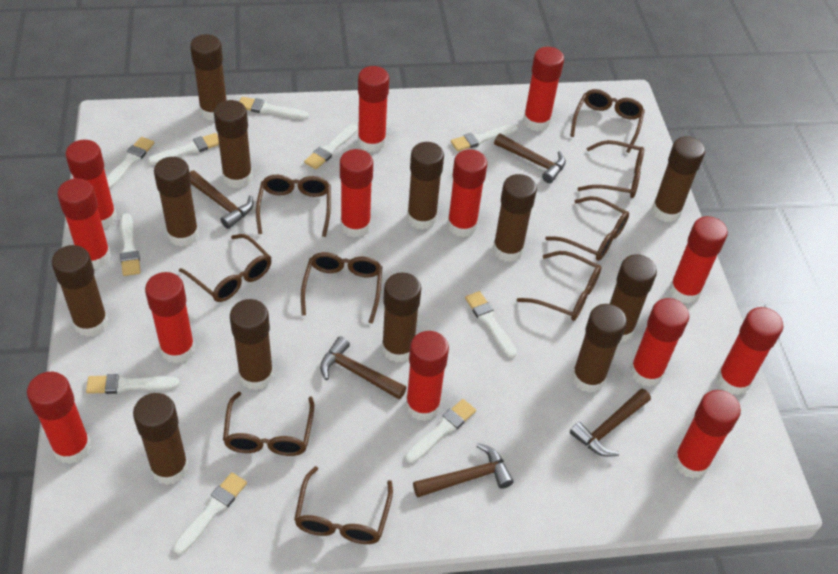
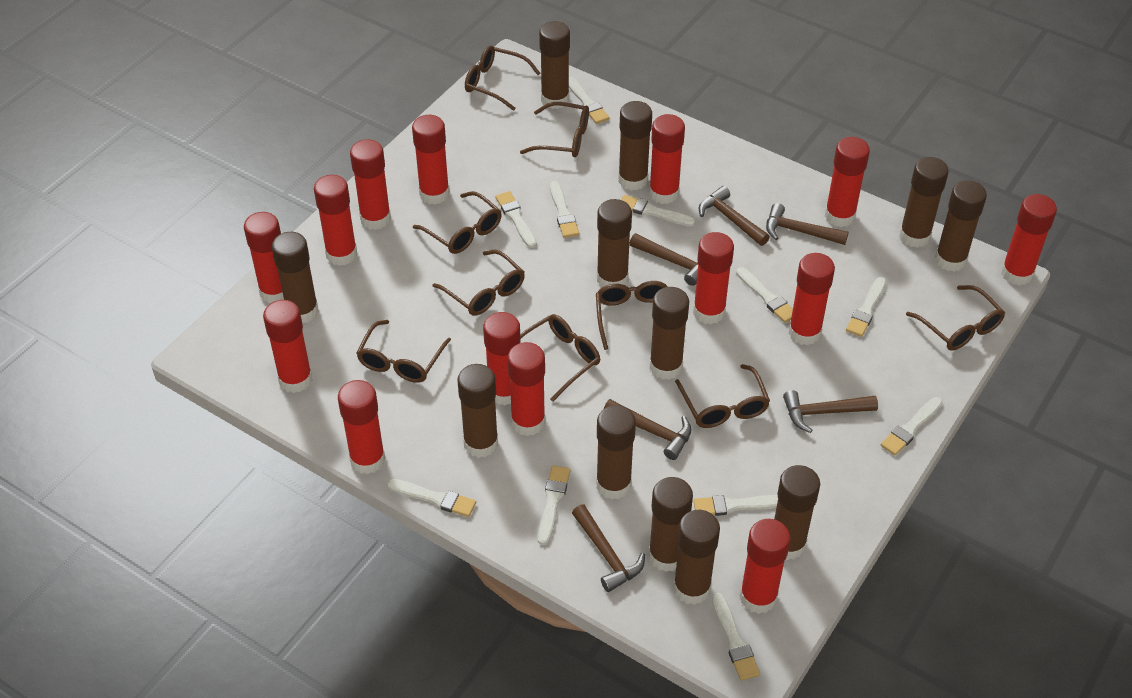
brown hammer: [190,171,254,229] [320,336,407,400] [413,443,514,498] [494,133,566,183] [570,388,651,457] = 5 -> [572,505,645,592] [604,399,691,460] [629,233,698,286] [699,186,770,246] [766,203,849,245] [783,390,878,433] = 6
red glue stick: [27,372,91,464] [57,178,111,269] [65,140,117,229] [145,272,195,364] [340,149,373,237] [358,66,389,152] [406,331,449,421] [447,149,487,237] [523,47,564,131] [630,298,689,387] [669,216,728,304] [673,390,741,478] [717,307,783,395] = 13 -> [244,212,284,303] [263,300,312,393] [314,175,357,266] [338,380,385,474] [350,139,391,230] [412,115,450,204] [483,312,521,405] [507,342,545,436] [649,114,685,204] [693,232,734,324] [740,519,791,614] [789,253,835,345] [825,137,870,227] [1001,194,1057,286] = 14
white brush: [86,374,180,394] [107,137,154,189] [120,213,141,276] [148,133,219,165] [173,472,247,554] [239,97,309,119] [304,124,358,169] [405,399,476,463] [451,124,518,151] [465,291,517,358] = 10 -> [387,479,476,517] [495,191,537,248] [538,466,570,545] [550,181,579,238] [569,77,609,124] [621,195,695,226] [693,495,778,516] [712,593,760,681] [736,267,793,323] [846,277,886,337] [881,397,943,455] = 11

